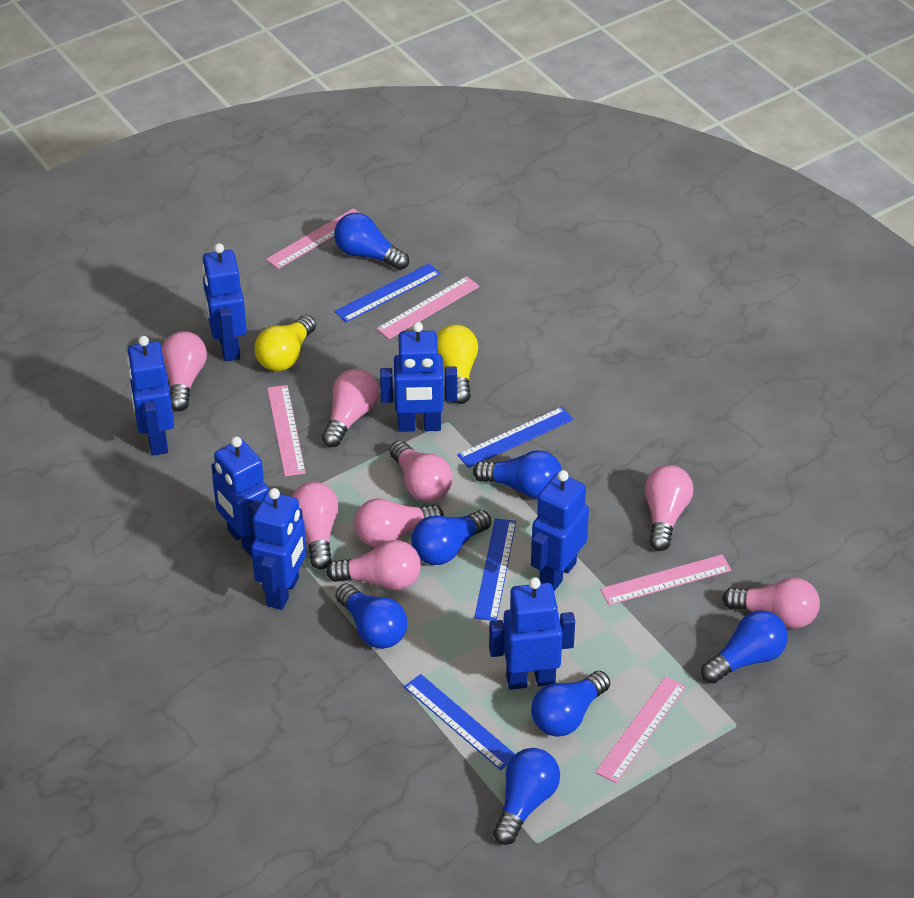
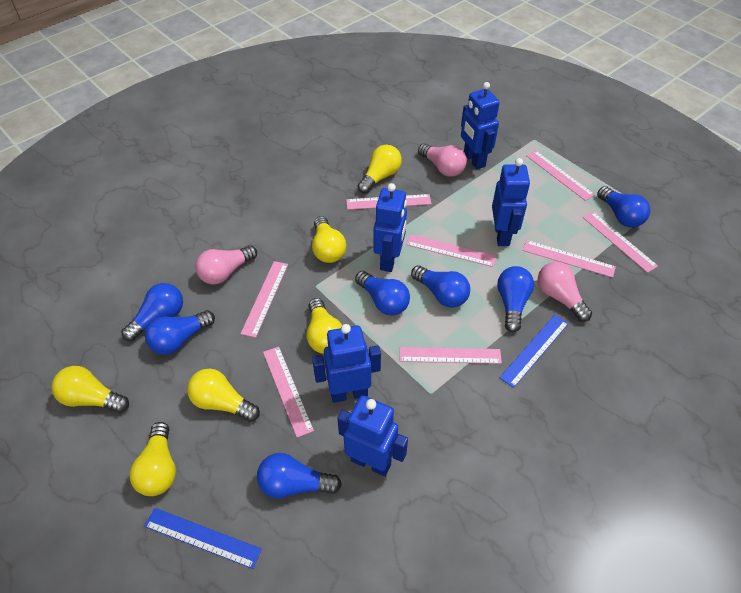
blue robot: [127,336,174,455] [202,243,247,361] [212,436,269,557] [251,488,307,610] [380,322,457,432] [489,577,575,690] [531,470,589,591] = 7 -> [312,324,381,403] [337,395,408,476] [373,183,407,272] [461,82,500,169] [492,158,530,246] = 5
blue ruler: [334,263,441,322] [404,674,515,770] [457,407,574,468] [474,518,516,621] = 4 -> [144,508,262,569] [500,315,569,388] = 2
pink light bulb: [162,331,207,411] [292,482,339,569] [322,369,379,447] [326,540,421,591] [354,498,444,548] [389,440,453,502] [645,465,694,551] [722,578,820,629] = 8 -> [195,245,257,284] [418,143,467,177] [538,262,592,322] = 3
pink ruler: [266,208,360,269] [267,385,306,477] [376,276,479,339] [596,676,686,783] [600,554,731,605] = 5 -> [241,261,288,338] [263,346,314,438] [346,194,431,210] [400,347,502,364] [406,234,497,267] [523,240,616,278] [526,150,595,201] [582,212,658,273] = 8
yellow light bulb: [254,315,316,371] [437,324,478,404] = 2 -> [52,366,129,413] [129,422,176,496] [187,368,260,422] [307,298,342,354] [312,216,346,263] [358,145,402,194] = 6

